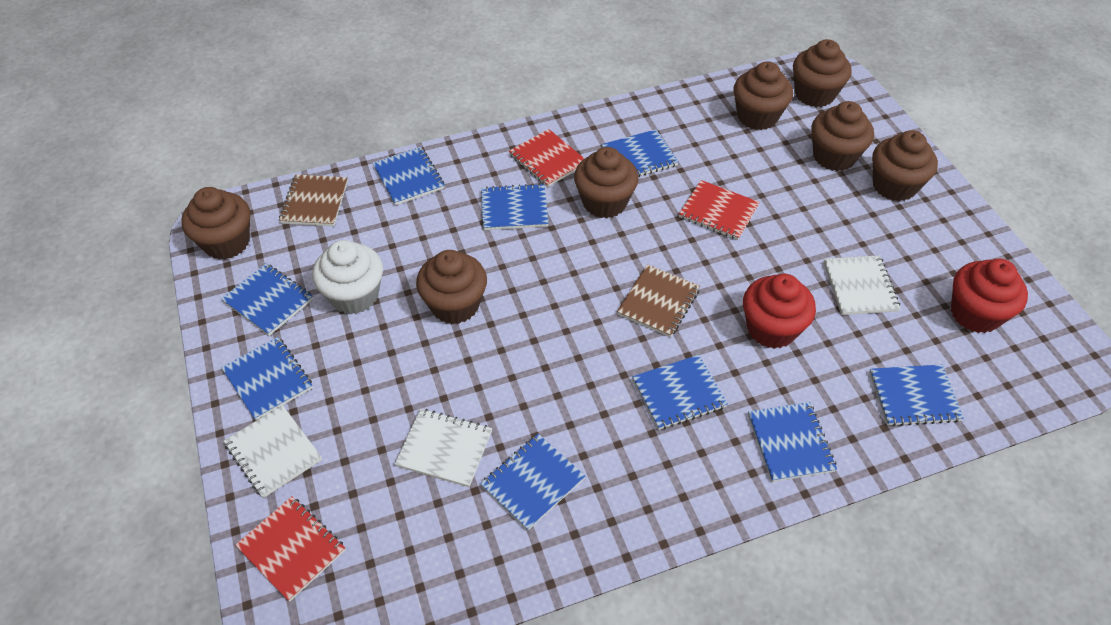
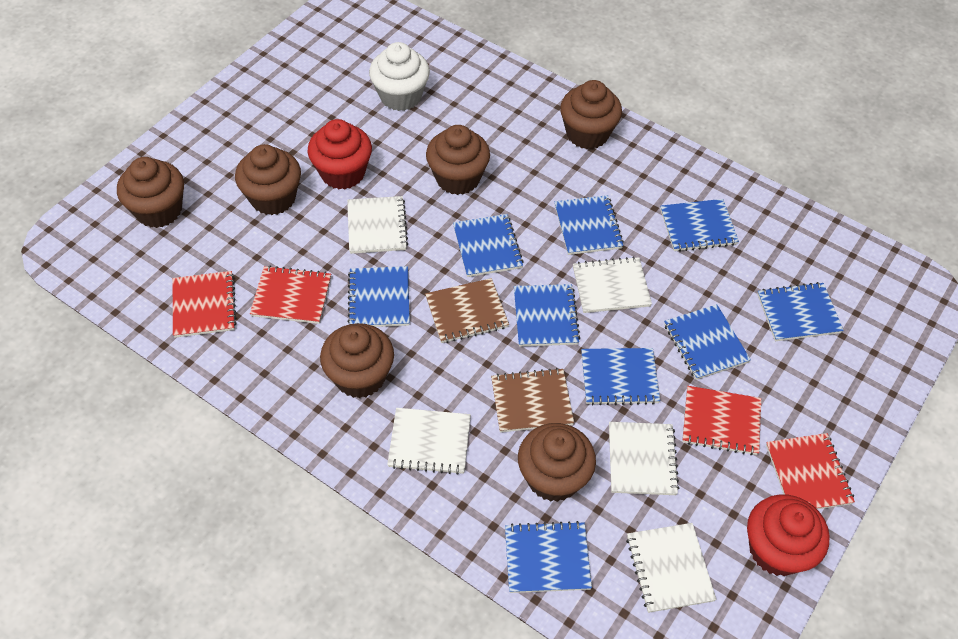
brown cupcake: [181,187,250,260] [416,250,487,324] [574,147,639,218] [733,62,793,130] [793,39,852,107] [811,101,874,171] [872,130,938,201] = 7 -> [117,157,184,228] [235,144,301,215] [320,323,394,398] [426,125,490,195] [518,423,596,502] [560,80,622,149] = 6
red notebook: [235,496,345,602] [509,129,585,187] [679,180,760,240] = 3 -> [173,271,236,338] [250,266,331,324] [682,386,761,456] [766,433,855,509] = 4
white notebook: [224,405,322,498] [395,409,492,487] [823,255,901,315] = 3 -> [347,196,408,254] [387,408,471,475] [573,257,652,313] [609,422,679,495] [626,523,716,613] = 5

